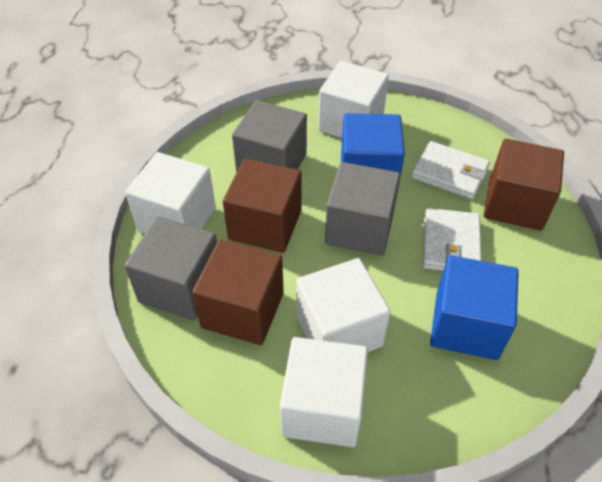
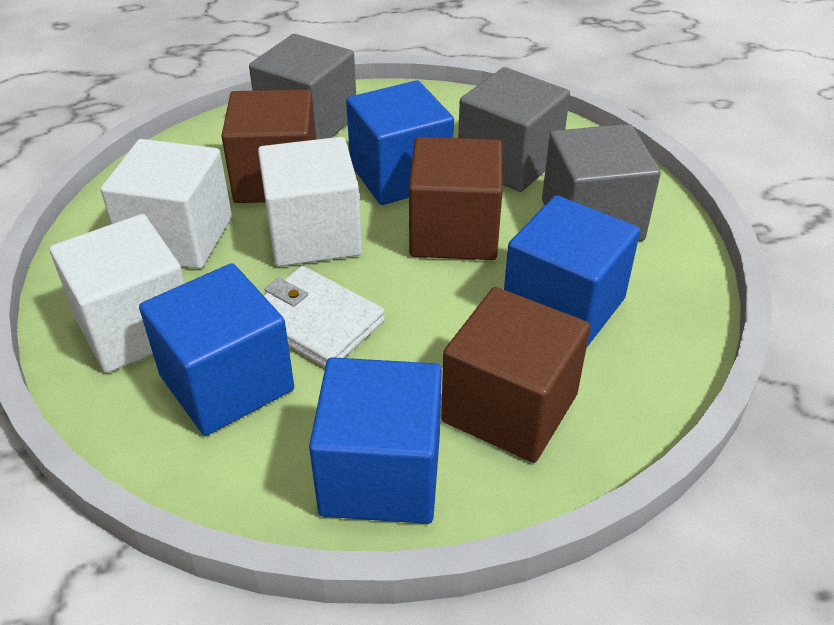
blue cube: [341,113,405,188] [430,255,519,360] = 2 -> [139,263,294,436] [309,357,442,524] [346,80,454,205] [504,195,640,347] = 4
white cube: [125,152,216,234] [280,337,368,447] [296,258,391,352] [318,61,389,138] = 4 -> [50,214,185,373] [101,139,232,269] [258,137,362,266] = 3
white wallet: [411,141,490,199] [423,208,482,271] = 2 -> [264,266,385,367] = 1

